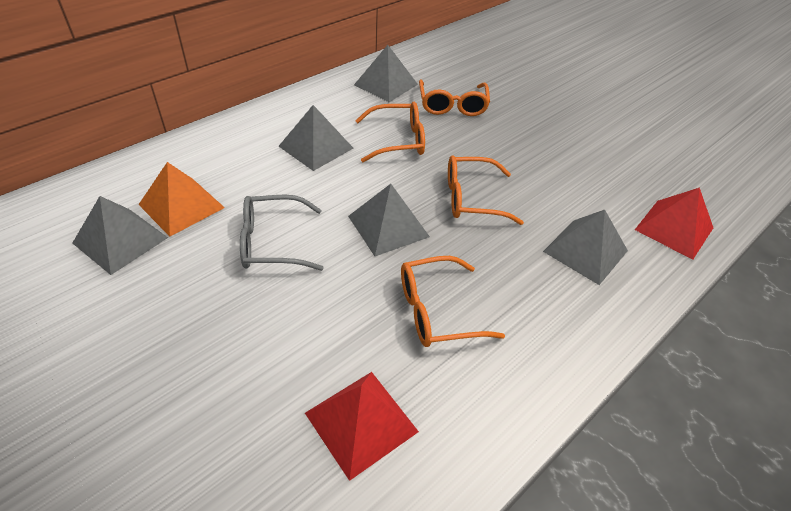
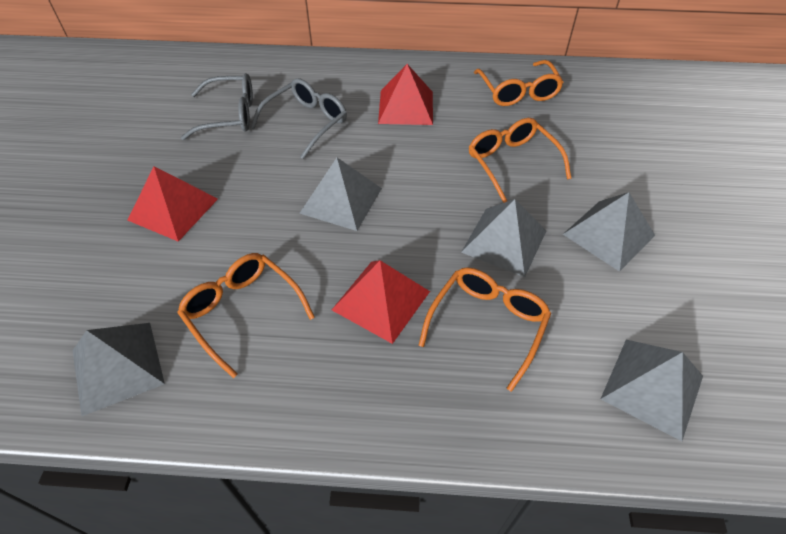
grey glasses: [240,195,324,271] = 1 -> [181,73,253,140] [250,78,347,159] = 2
orange pyramid: [138,162,225,237] = 1 -> none = 0
red pyramid: [305,372,419,481] [635,188,713,260] = 2 -> [128,166,218,242] [332,260,430,344] [378,64,433,125] = 3

